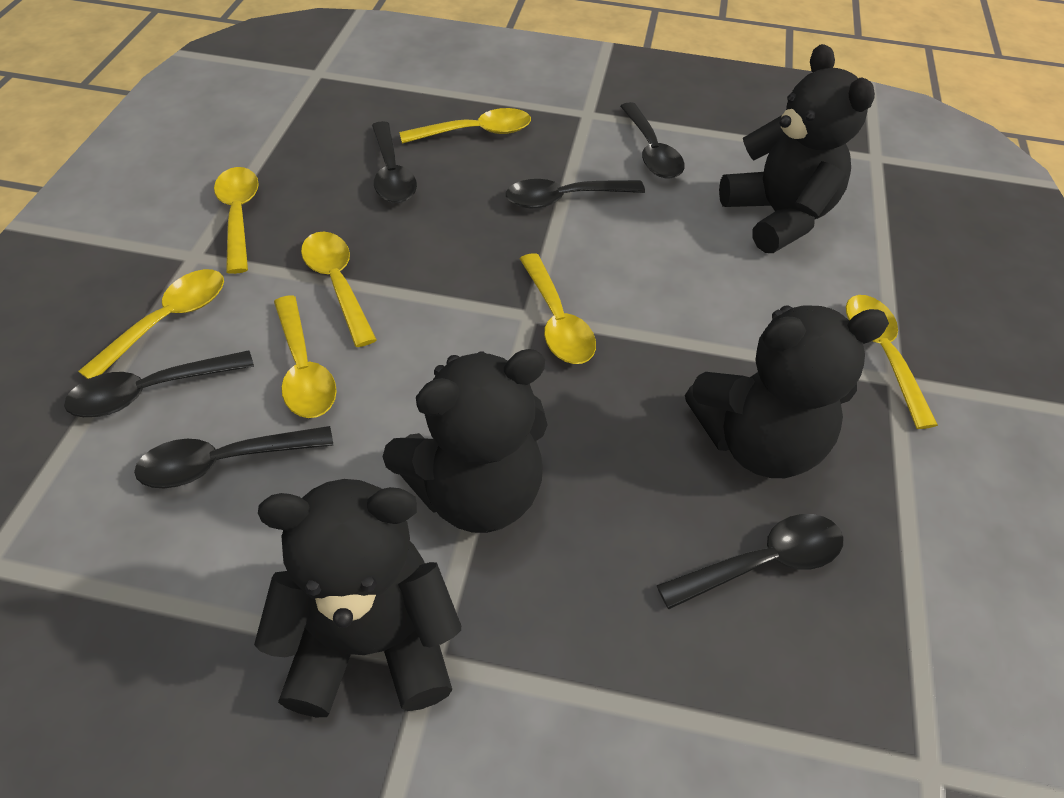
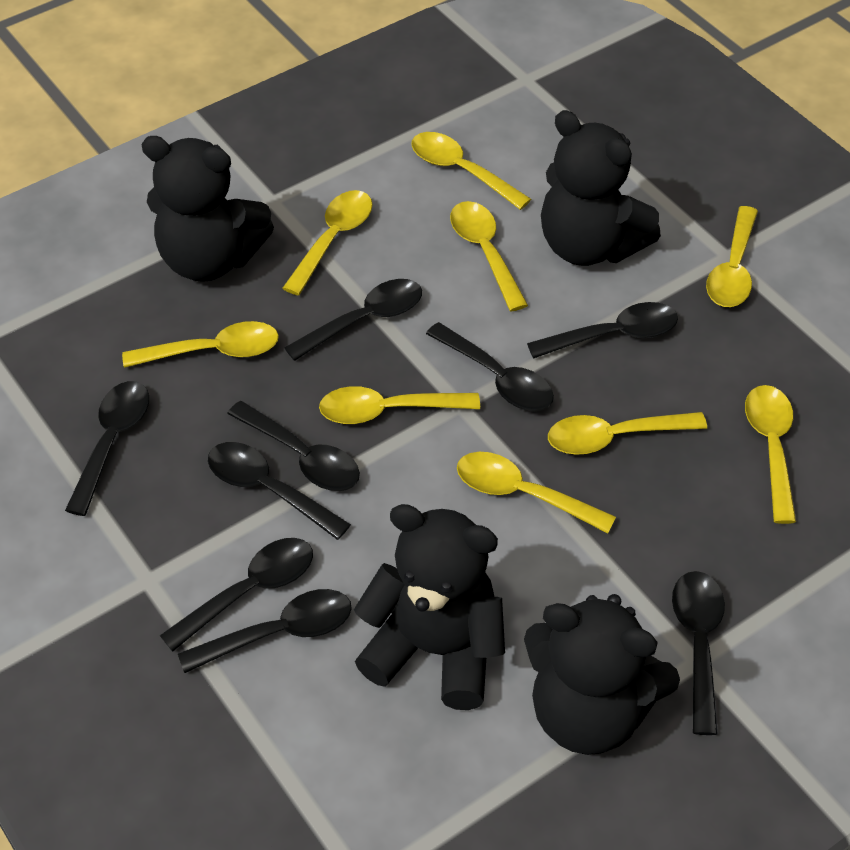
black spoon: [64,350,254,417] [134,426,333,488] [372,121,417,203] [506,179,645,208] [620,102,685,178] [657,514,843,609] = 6 -> [65,381,149,516] [160,538,313,651] [178,589,352,673] [208,442,351,540] [227,401,360,491] [284,279,422,361] [426,322,554,411] [527,302,678,359] [672,571,725,735] = 9
yellow spoon: [78,269,224,379] [214,167,259,274] [274,296,337,418] [301,232,377,347] [399,108,531,144] [520,253,596,364] [846,295,938,429] = 7 -> [122,321,279,368] [283,190,372,295] [319,386,480,424] [411,132,531,210] [450,201,528,312] [457,452,616,533] [548,412,707,455] [706,206,758,307] [745,385,796,524] = 9

